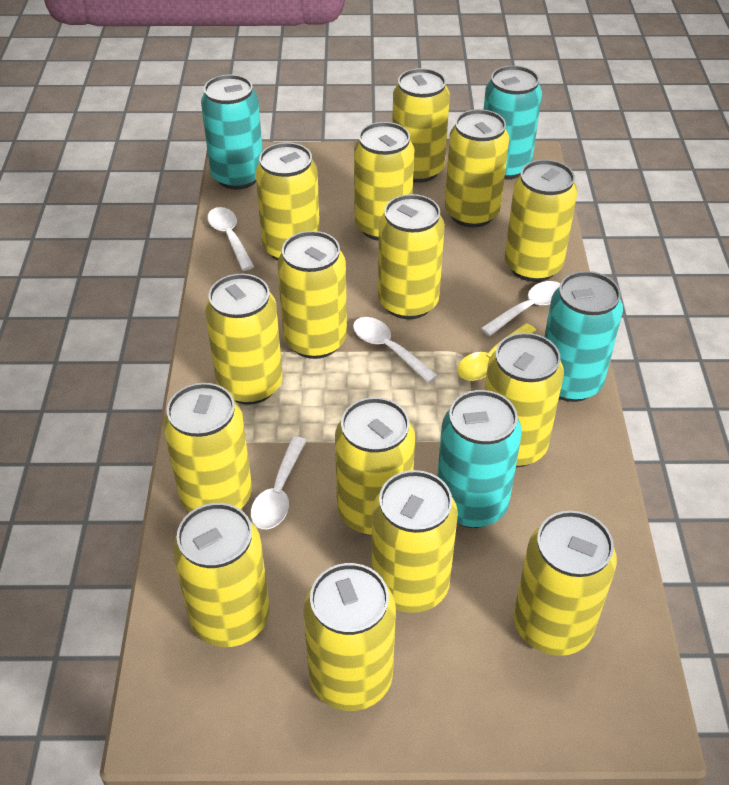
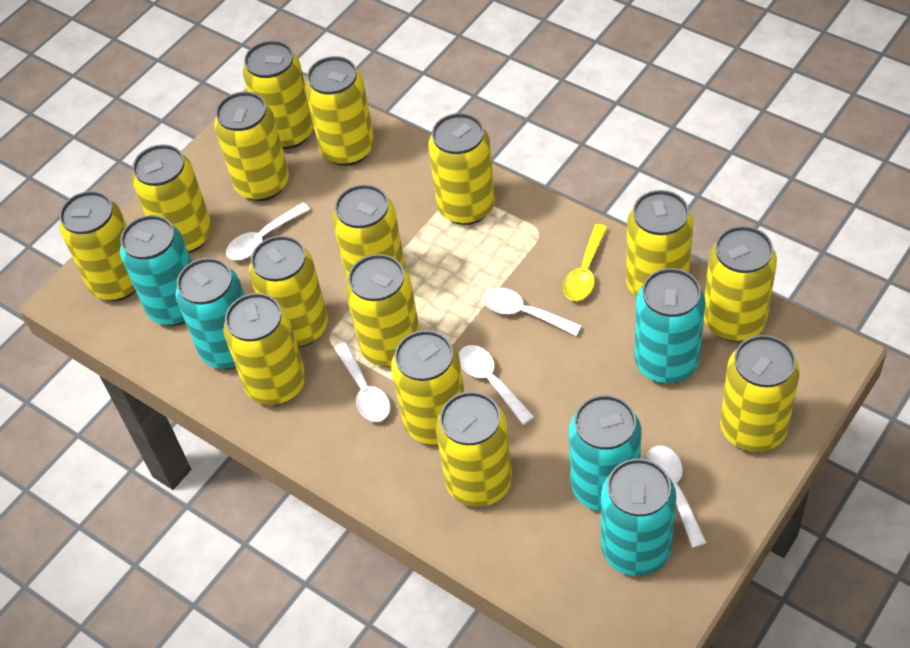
turquoise can: [201,75,263,189] [437,390,522,528] [484,65,542,180] [544,271,623,402] = 4 -> [120,215,192,326] [175,258,245,370] [569,395,641,511] [601,458,676,576] [634,268,705,384] = 5
white spoon: [207,207,254,271] [250,437,307,529] [353,317,438,383] [481,281,560,336] = 4 -> [226,203,310,260] [334,342,390,422] [459,345,534,425] [483,287,582,336] [646,445,707,548] = 5

